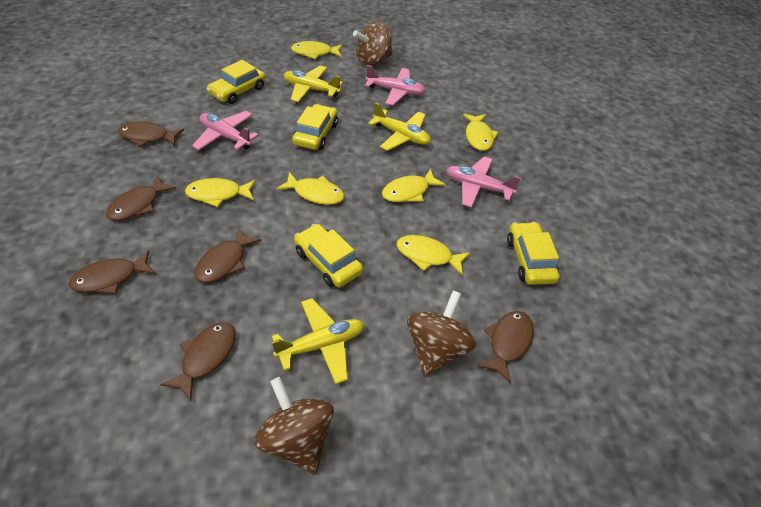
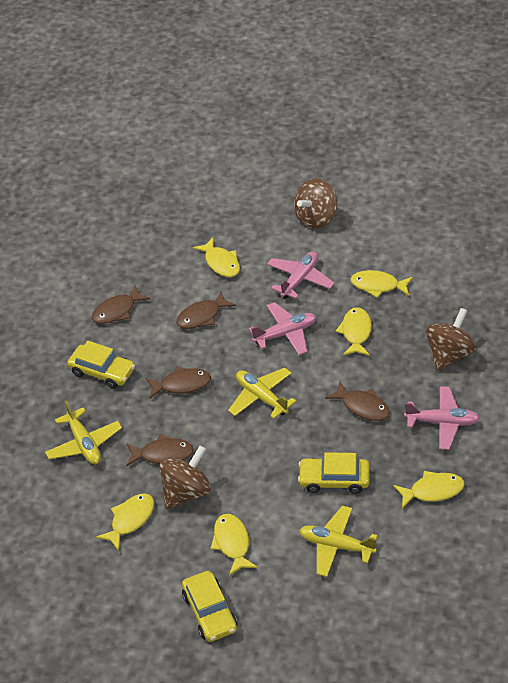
brown fish: [69,250,155,294] [106,175,176,221] [118,122,184,147] [160,322,236,401] [194,228,262,283] [478,311,534,384] = 6 -> [92,286,150,324] [126,434,194,466] [146,366,211,399] [176,291,236,329] [325,381,390,421] = 5
yellow car: [207,60,266,104] [292,104,338,150] [294,224,363,287] [507,222,560,285] = 4 -> [68,341,135,389] [182,571,237,642] [298,452,369,494] = 3

